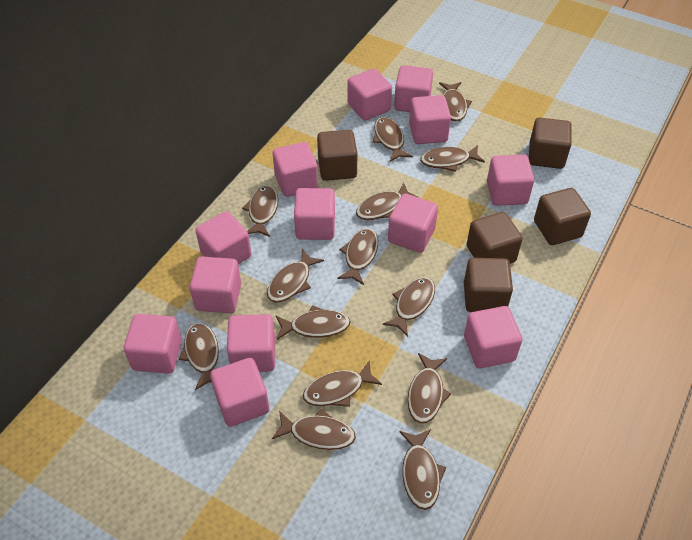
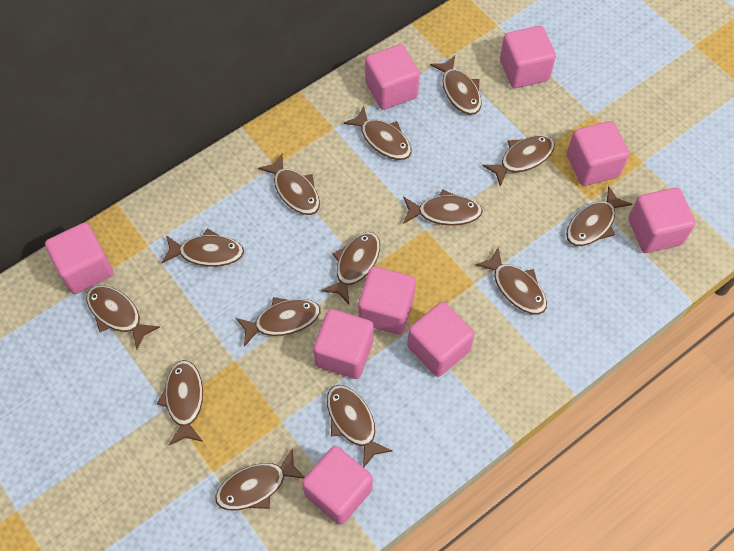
brown cube: [317,130,358,181] [464,258,513,312] [467,212,522,264] [529,118,572,169] [534,188,591,245] = 5 -> none = 0
pink cube: [124,314,182,374] [190,256,241,313] [196,211,251,264] [210,358,269,427] [227,314,275,372] [273,142,318,197] [294,188,335,240] [347,68,392,121] [388,194,438,253] [394,65,433,112] [409,95,451,144] [464,306,522,368] [487,154,534,206] = 13 -> [45,223,113,294] [302,446,373,525] [313,309,374,379] [358,266,416,335] [365,44,420,110] [407,302,475,377] [500,26,556,88] [567,121,629,186] [628,188,696,253] = 9

